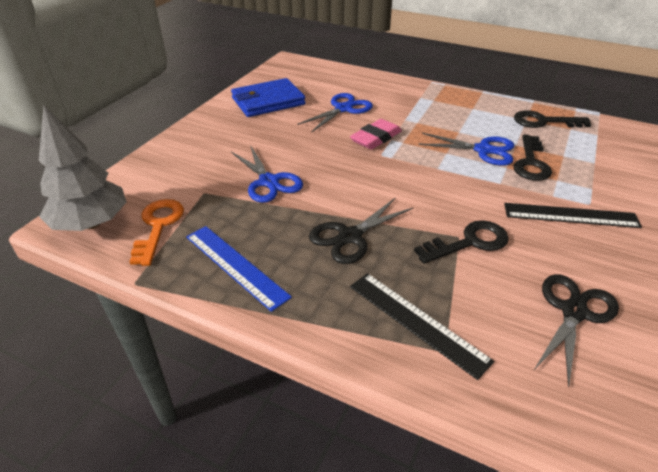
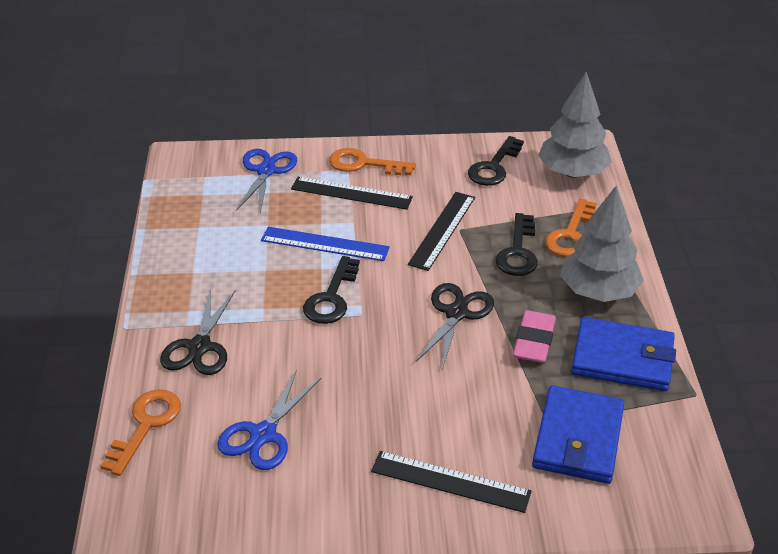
black ruler: [350,273,494,380] [504,203,642,228] = 2 -> [291,177,413,210] [371,451,532,513] [408,192,475,271] = 3
blue scissors: [231,145,303,203] [297,93,373,133] [418,133,514,165] = 3 -> [217,370,321,470] [236,149,297,212] = 2
blue wallet: [231,78,305,117] = 1 -> [532,385,624,484] [571,317,676,391] = 2
grey tree: [39,106,127,231] = 1 -> [538,72,612,178] [560,186,644,302] = 2
orange key: [129,199,184,266] = 1 -> [100,389,181,476] [329,148,416,175] [545,198,597,257] = 3

